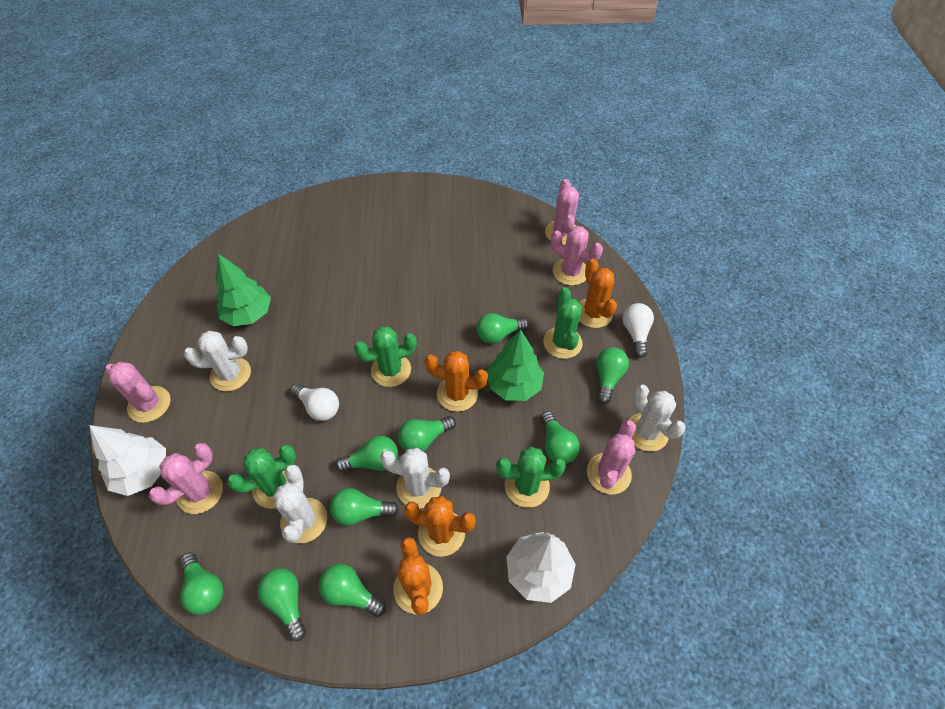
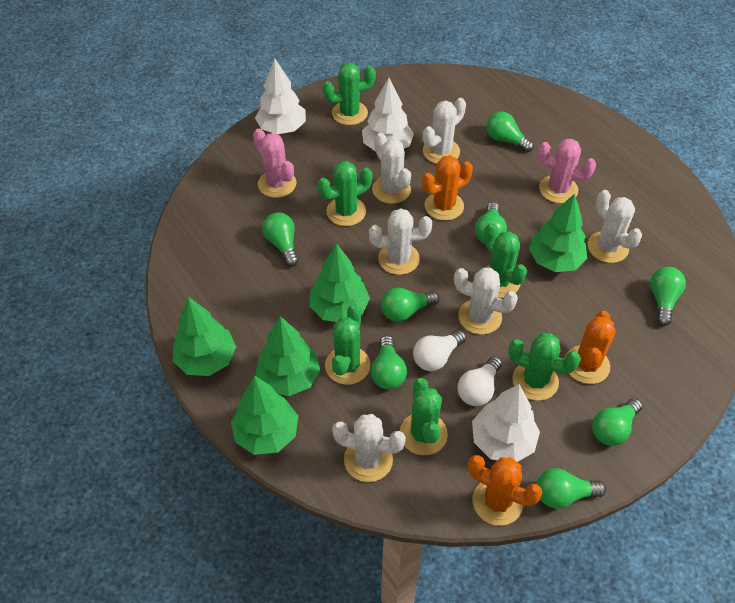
green cactus: [227,445,296,509] [354,326,417,387] [496,446,566,508] [543,287,583,359] = 4 -> [317,161,372,226] [323,63,376,125] [325,304,370,385] [400,378,448,455] [484,223,527,298] [508,333,581,401] = 6
green light bulb: [180,552,223,615] [257,568,306,641] [319,564,386,617] [330,488,399,526] [336,436,398,472] [398,416,456,451] [476,313,529,344] [541,411,580,464] [596,347,629,404] = 9 -> [263,212,298,266] [371,336,407,390] [381,287,439,322] [475,202,507,244] [486,112,534,152] [537,468,606,509] [592,398,642,446] [650,267,686,326] = 8
green tree: [216,254,271,326] [487,329,544,401] = 2 -> [173,297,236,376] [231,376,298,455] [256,316,320,396] [310,244,370,322] [529,193,587,272] = 5
orange cactus: [393,537,443,615] [404,496,476,557] [425,351,488,412] [579,259,617,328] = 4 -> [422,155,473,221] [468,455,543,526] [565,311,616,384] = 3
pink cactus: [105,362,170,423] [149,443,223,514] [545,179,579,245] [551,226,603,286] [587,420,636,495] = 5 -> [253,128,296,198] [537,139,596,203] = 2
white cactus: [184,331,251,391] [273,465,327,543] [380,448,450,509] [629,385,686,452] = 4 -> [332,414,406,482] [369,208,432,275] [372,133,411,204] [423,98,466,164] [454,268,518,334] [588,190,642,263] = 6
white tree: [89,425,166,496] [507,532,576,603] = 2 -> [255,58,306,134] [362,78,414,152] [472,384,540,462] = 3

